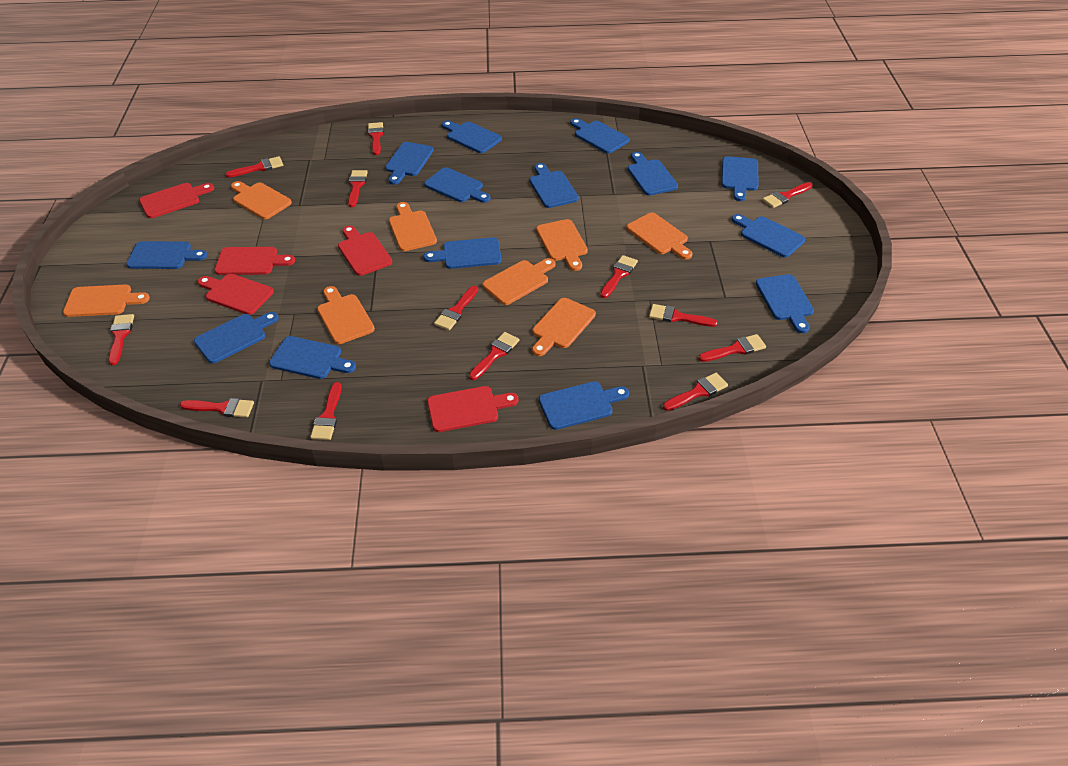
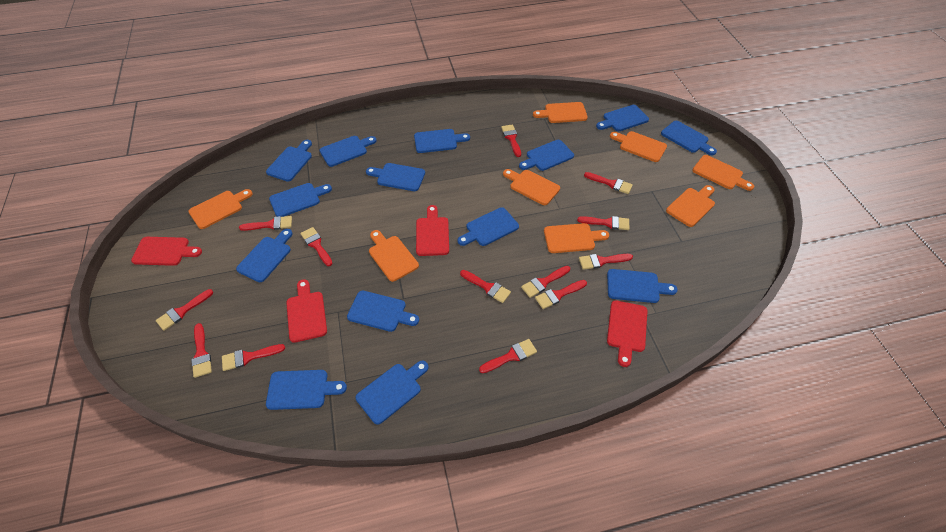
red cutting board: [139,183,214,218] [198,274,274,315] [214,247,295,275] [338,225,392,276] [427,386,519,432] = 5 -> [131,237,202,266] [286,279,327,343] [416,205,449,256] [607,300,647,367] = 4

